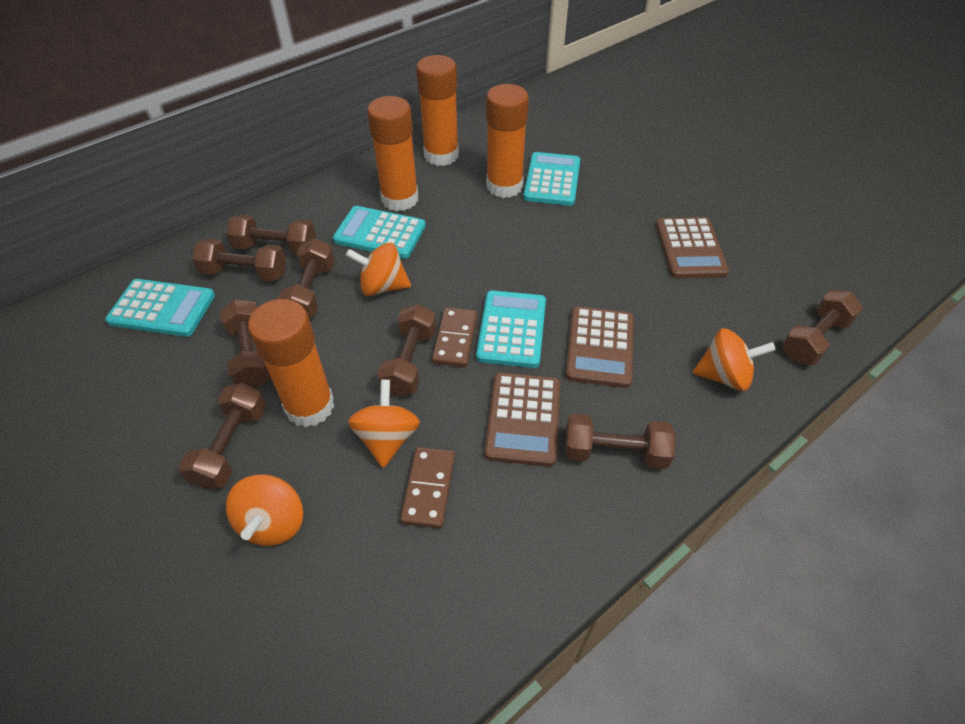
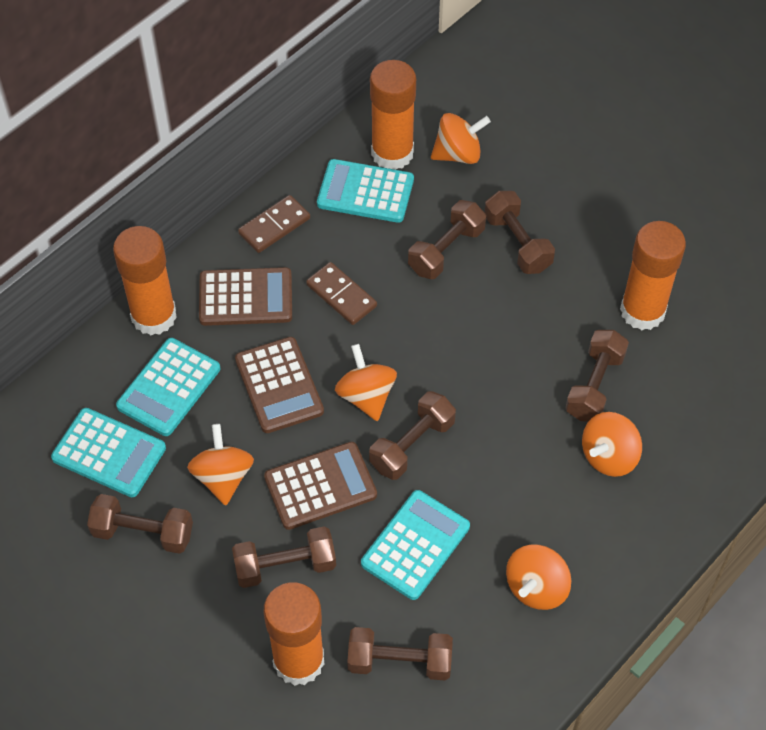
brown dumbbell: [179,383,266,489] [192,238,286,282] [220,299,271,389] [226,214,316,255] [277,238,335,318] [377,304,436,397] [565,414,676,469] [782,290,863,366] = 8 -> [87,494,193,554] [232,526,336,588] [347,627,453,680] [369,391,456,480] [408,200,486,279] [485,191,555,274] [565,330,629,422] = 7
orange spinning top: [226,474,303,546] [346,243,411,296] [348,380,420,468] [693,328,776,391] = 4 -> [187,424,254,505] [335,344,397,421] [431,113,491,164] [506,545,571,610] [582,412,642,477] = 5

